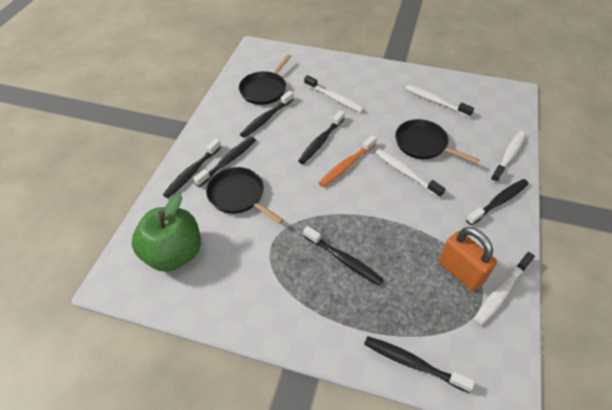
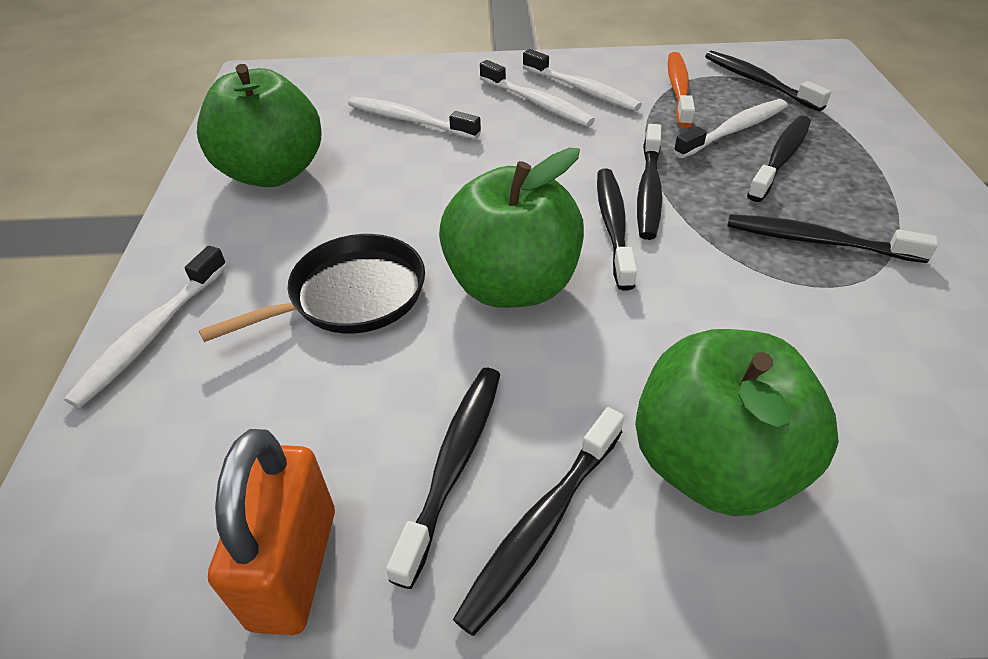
black pan: [206,167,284,224] [239,54,291,105] [395,119,480,164] = 3 -> [199,234,425,342] = 1
green apple: [132,194,201,272] = 1 -> [197,64,322,187] [439,148,584,308] [635,329,839,516] = 3

